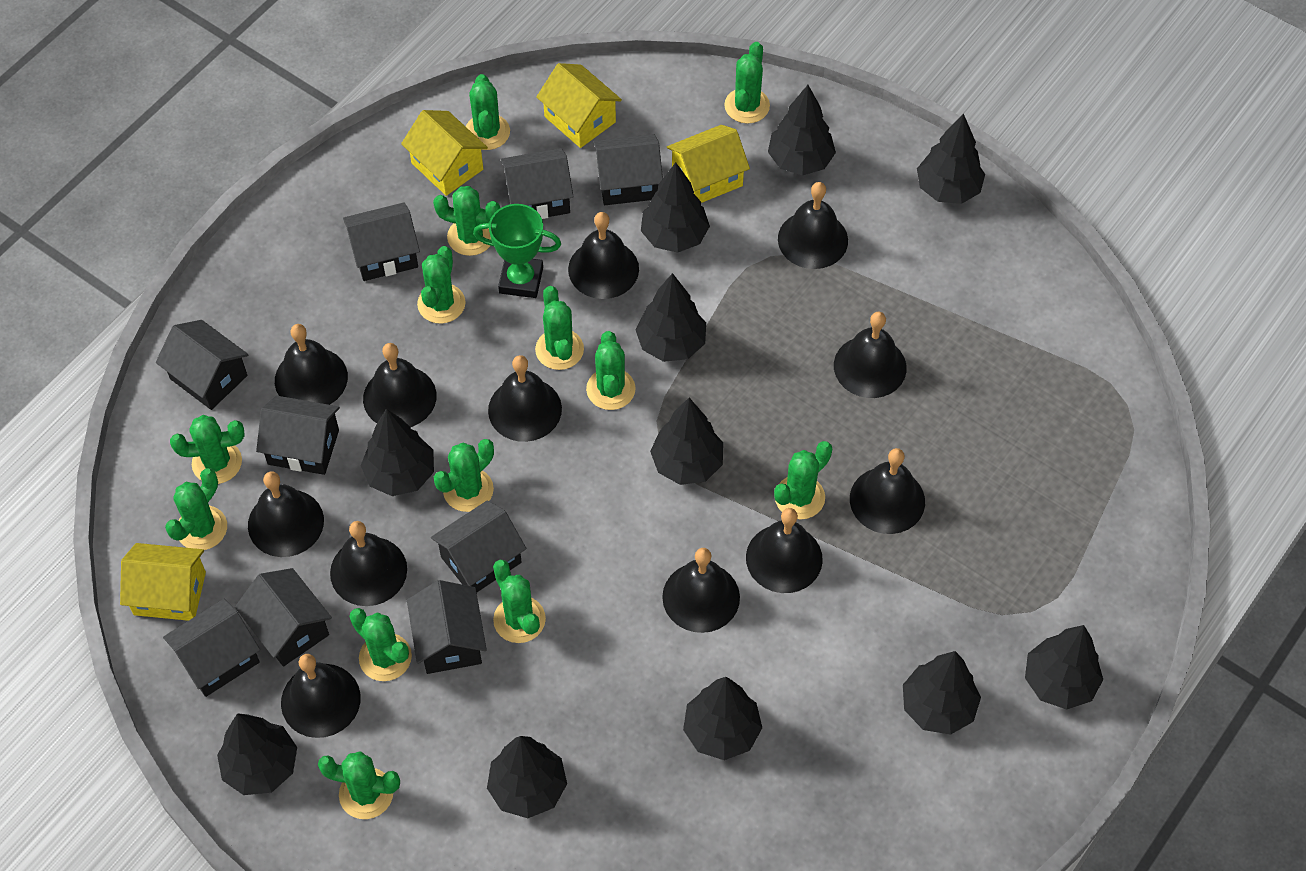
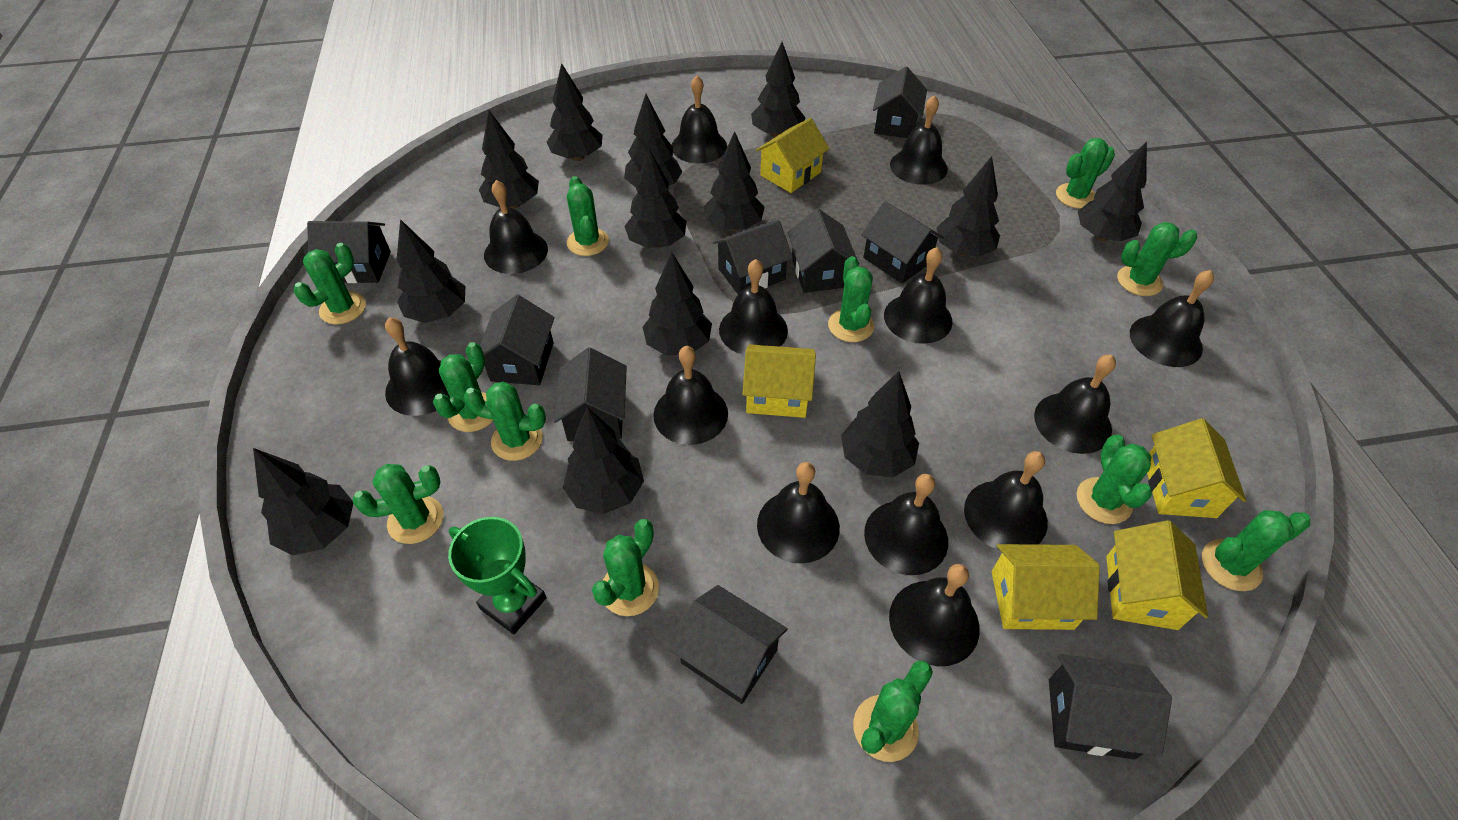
black bell: [248,471,324,557] [275,324,348,405] [281,654,361,738] [330,521,407,606] [363,343,436,427] [488,355,562,442] [568,212,639,299] [662,548,740,633] [746,508,823,593] [778,182,848,269] [834,312,907,398] [850,448,925,534] = 12 -> [385,317,450,416] [484,180,548,274] [653,346,728,445] [672,75,727,164] [719,259,788,355] [757,462,840,564] [864,474,948,575] [884,247,953,344] [889,564,980,666] [890,95,948,185] [964,451,1048,550] [1034,354,1116,454] [1130,270,1214,367] = 13
black tree: [217,713,297,795] [361,409,434,496] [487,736,567,818] [635,273,706,362] [641,162,710,253] [650,398,723,485] [683,677,762,760] [768,85,836,176] [903,651,981,735] [917,114,985,204] [1025,625,1103,710] = 11 -> [253,448,353,556] [397,219,465,323] [479,110,539,209] [547,63,603,161] [563,407,644,514] [624,94,683,186] [624,149,687,248] [643,252,712,355] [704,131,765,231] [751,42,805,138] [841,371,919,477] [936,156,1000,257] [1078,141,1147,241] = 13
green cactus: [165,468,227,550] [170,415,245,484] [318,751,400,819] [349,608,412,681] [417,246,466,324] [433,186,500,256] [434,439,494,512] [466,74,510,150] [493,560,546,643] [535,286,584,370] [586,331,636,410] [724,42,770,124] [774,441,832,519] = 13 -> [294,243,366,324] [353,464,443,544] [433,342,493,432] [464,382,546,461] [567,176,609,256] [592,519,659,616] [828,256,874,342] [853,661,933,762] [1056,138,1115,209] [1077,435,1152,524] [1117,222,1197,296] [1202,510,1310,591] = 12
yellow house: [120,543,206,621] [401,110,488,196] [536,63,622,148] [667,125,750,203] = 4 -> [742,344,816,418] [756,118,829,193] [992,544,1100,630] [1106,520,1208,630] [1147,418,1246,518] = 5

